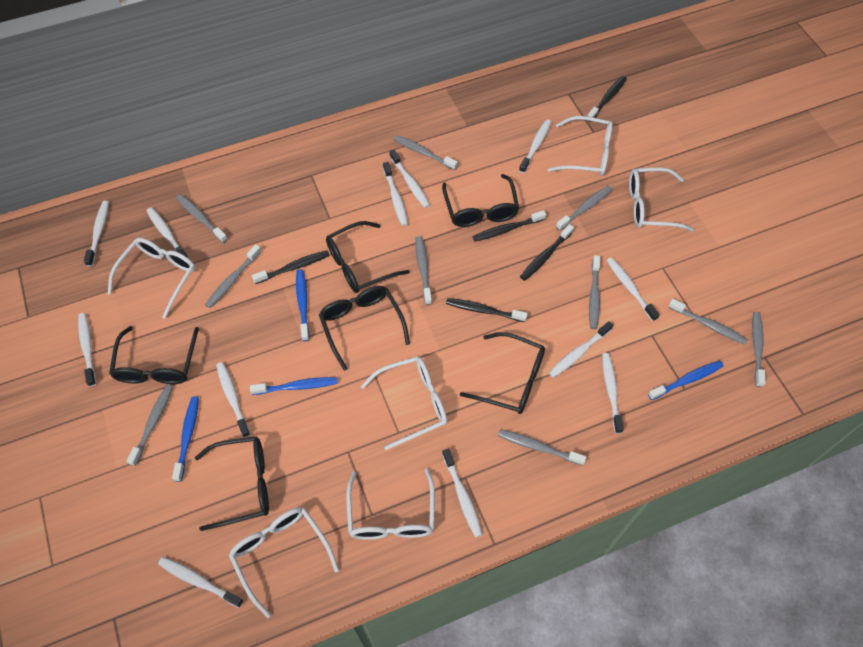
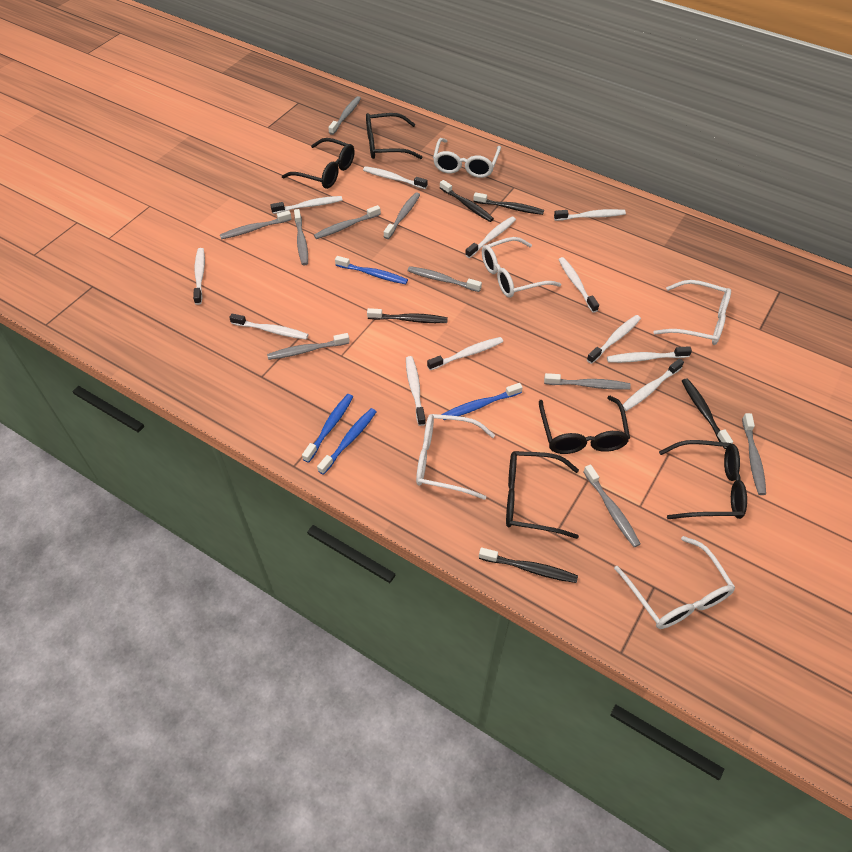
black glasses: [109,326,199,384] [195,436,269,531] [319,286,410,371] [326,221,410,293] [442,174,519,227] [460,332,545,414] = 6 -> [282,138,355,189] [366,113,422,159] [506,451,579,539] [539,396,630,454] [659,440,747,519] = 5
white glasses: [108,238,196,319] [229,507,339,618] [346,468,435,540] [361,356,447,450] [548,116,613,176] [629,167,694,231] = 6 -> [416,414,495,500] [433,138,501,178] [482,237,561,298] [614,536,735,629] [653,280,731,345] = 5

